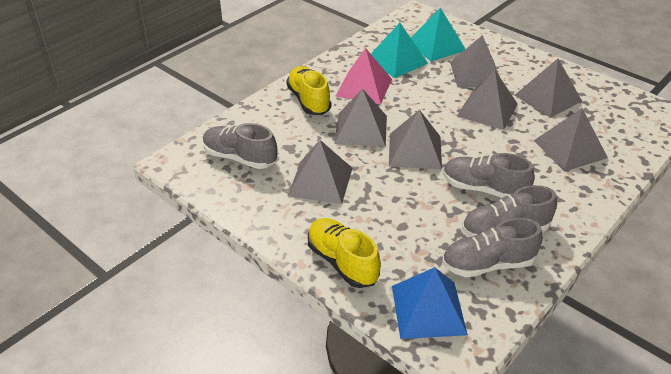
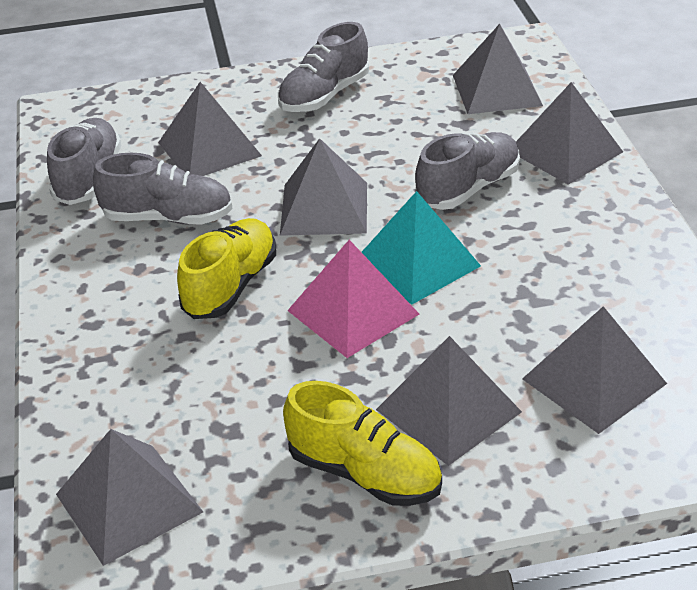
blue pyramid: [392,267,468,339] = 1 -> none = 0
turquoise pyramid: [371,23,428,78] [411,8,465,61] = 2 -> [362,191,481,305] = 1

